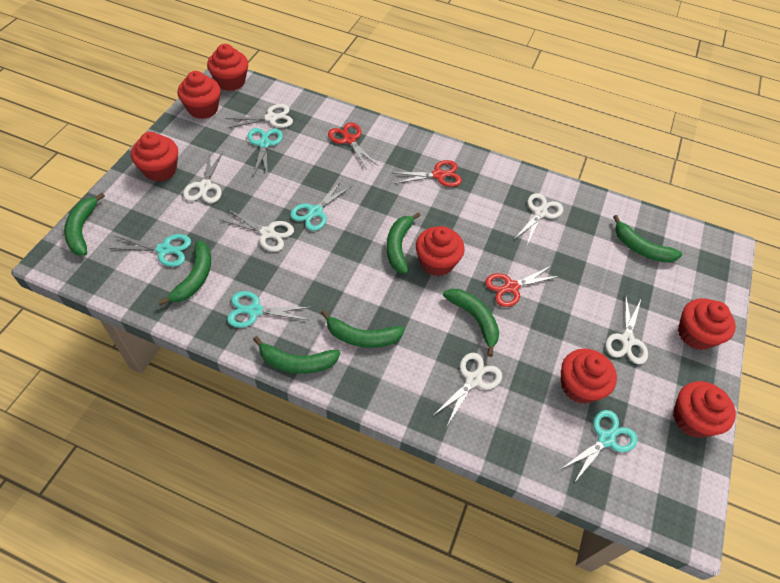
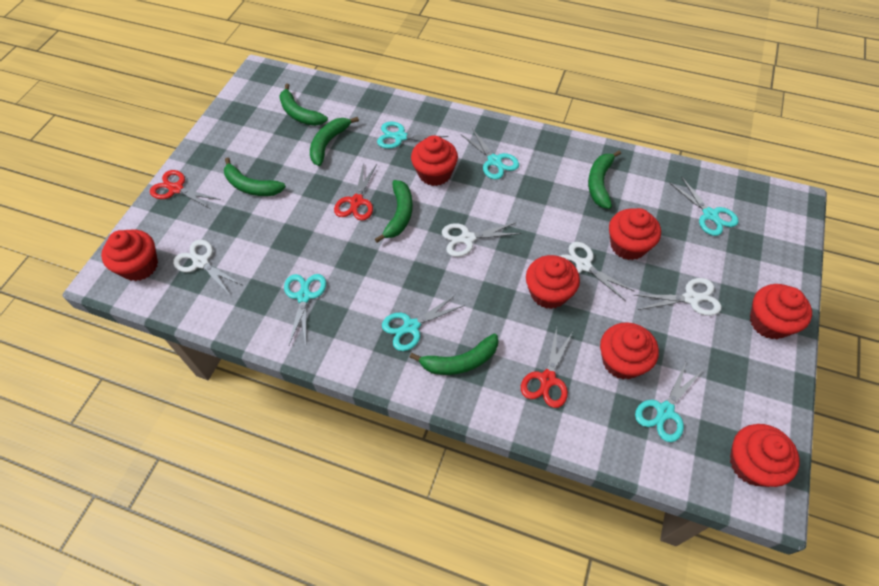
green banana: [64,193,105,256] [158,240,211,306] [253,336,340,374] [321,310,405,348] [386,212,421,274] [443,289,499,357] [613,215,682,263] = 7 -> [224,157,286,196] [279,84,328,126] [310,117,359,166] [375,180,413,243] [409,333,498,375] [588,150,621,209] = 6
turquoise scissors: [109,234,191,267] [227,291,311,328] [247,128,283,176] [290,181,352,231] [561,410,637,483] = 5 -> [284,274,326,345] [377,122,448,149] [382,294,465,351] [462,128,519,180] [635,362,701,442] [670,176,739,236] = 6
white scissors: [183,151,223,203] [219,209,294,252] [225,104,293,128] [434,353,502,426] [515,193,563,245] [606,297,648,364] = 6 -> [173,240,242,295] [442,222,521,257] [560,242,634,301] [635,278,722,316] = 4

